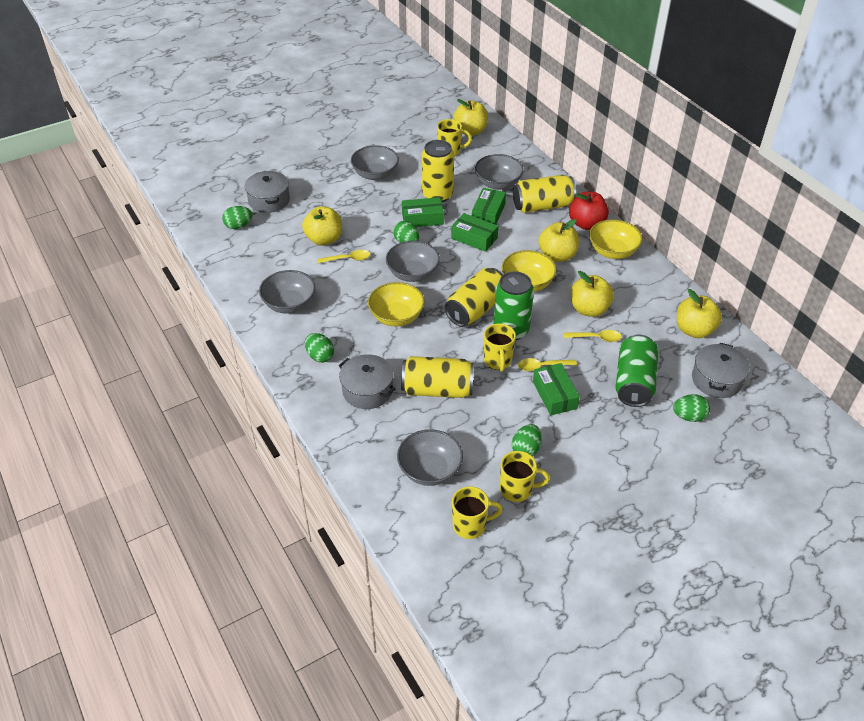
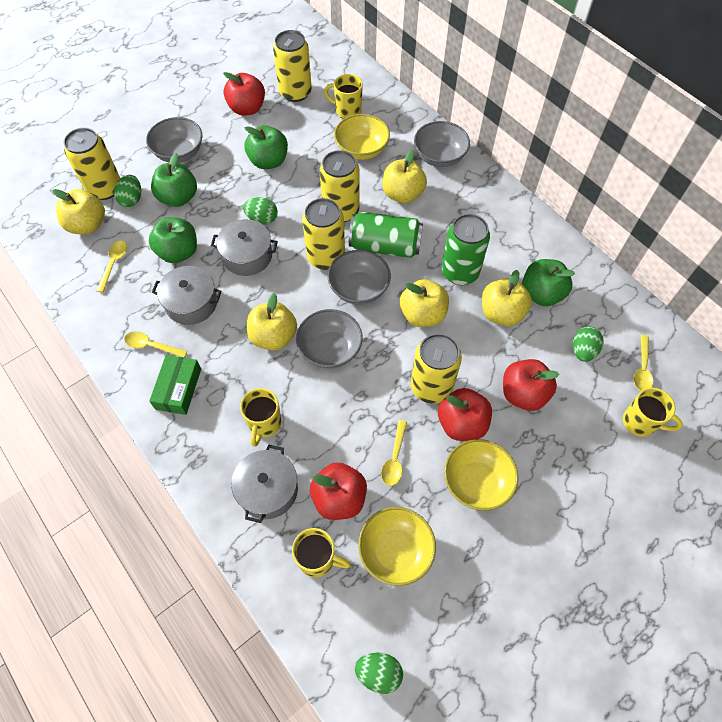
green apple: none = 0 -> [149,217,197,263] [151,153,197,207] [244,125,288,169] [522,259,575,306] = 4
green box: [402,197,444,227] [451,213,498,252] [472,188,506,225] [533,363,580,415] = 4 -> [149,355,201,415] = 1
green egg: [222,206,252,229] [305,333,334,363] [393,221,419,243] [512,424,542,456] [673,394,710,422] = 5 -> [114,175,141,207] [243,197,278,224] [355,653,403,694] [573,327,604,362] = 4
grey bowl: [259,270,315,313] [351,145,399,180] [386,241,440,282] [397,429,463,486] [475,154,524,190] = 5 -> [146,117,202,163] [296,309,363,369] [327,250,391,305] [414,121,470,167] = 4
red apple: [569,191,609,230] = 1 -> [223,72,265,116] [310,463,367,520] [438,388,492,441] [503,359,559,411] = 4
yellow can: [401,356,474,398] [422,140,454,203] [444,268,503,327] [513,175,576,213] = 4 -> [64,128,120,200] [273,30,312,102] [302,198,345,270] [320,150,360,222] [411,333,462,404] = 5
yellow spoon: [317,250,370,263] [518,358,577,371] [563,330,622,342] = 3 -> [96,241,127,293] [124,331,187,358] [381,420,407,486] [634,335,653,391] = 4

